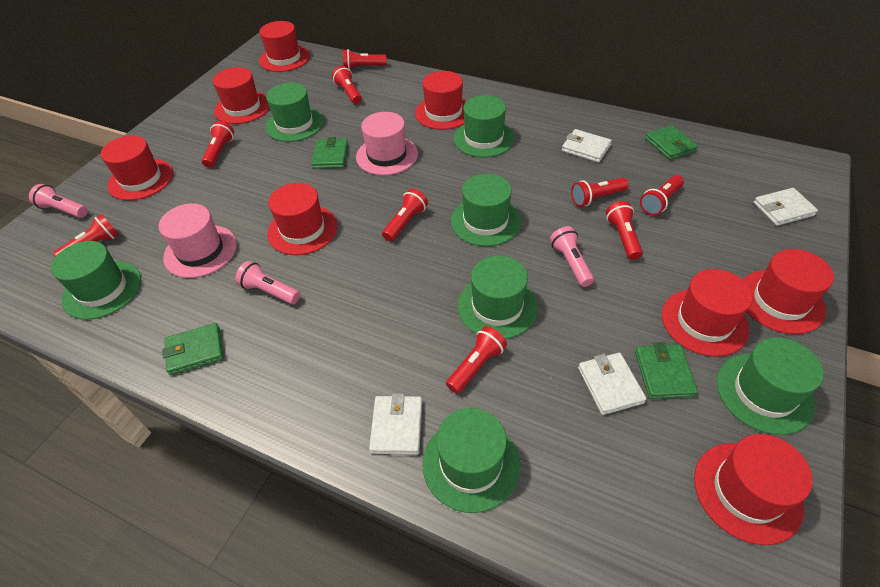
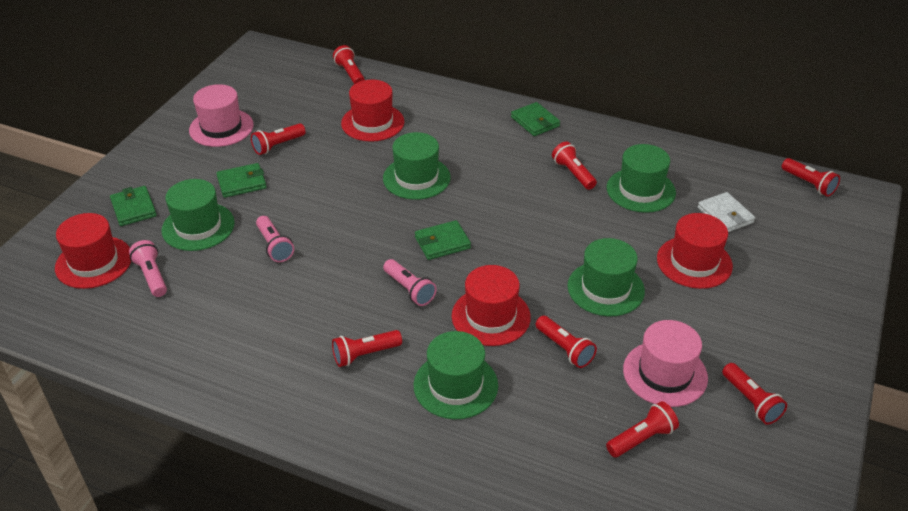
green hat: [51,241,141,320] [265,83,324,142] [423,408,520,513] [451,174,521,246] [453,95,515,158] [457,255,538,339] [717,337,824,435] = 7 -> [161,179,235,251] [383,132,451,200] [414,331,498,419] [567,238,645,316] [607,144,676,213] = 5
red flashlight: [53,214,119,257] [202,121,234,168] [332,66,362,104] [343,49,387,70] [382,189,428,241] [446,326,507,394] [571,177,629,207] [606,201,643,260] [640,175,684,215] = 9 -> [251,123,306,155] [332,330,402,367] [333,45,365,84] [536,316,597,368] [552,142,597,190] [606,401,679,457] [722,363,787,425] [782,158,840,197] = 8
red hat: [101,135,173,201] [213,67,270,124] [259,21,310,72] [267,183,338,255] [415,71,466,130] [662,269,753,356] [694,434,812,545] [743,249,834,334] = 8 -> [55,213,131,289] [341,80,404,142] [452,265,531,346] [657,213,733,289] = 4
white wallet: [369,393,422,455] [562,129,612,163] [578,353,647,415] [754,188,818,226] = 4 -> [698,192,755,232] = 1

